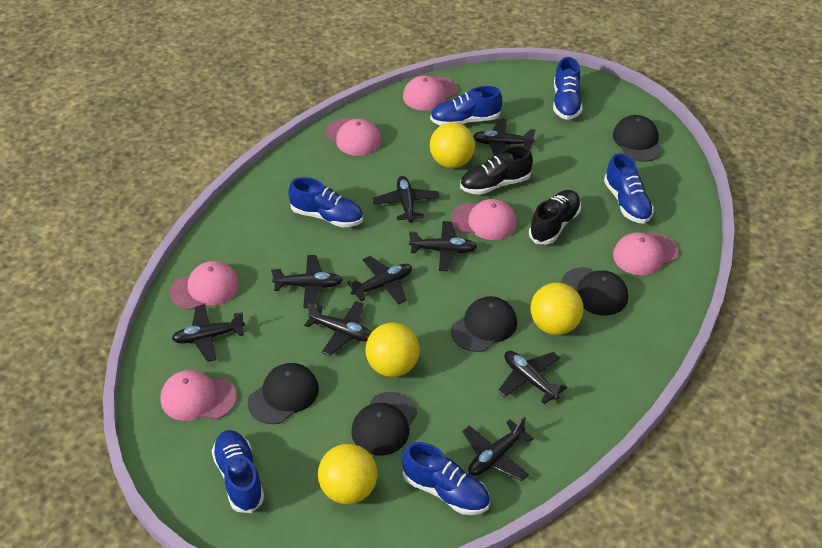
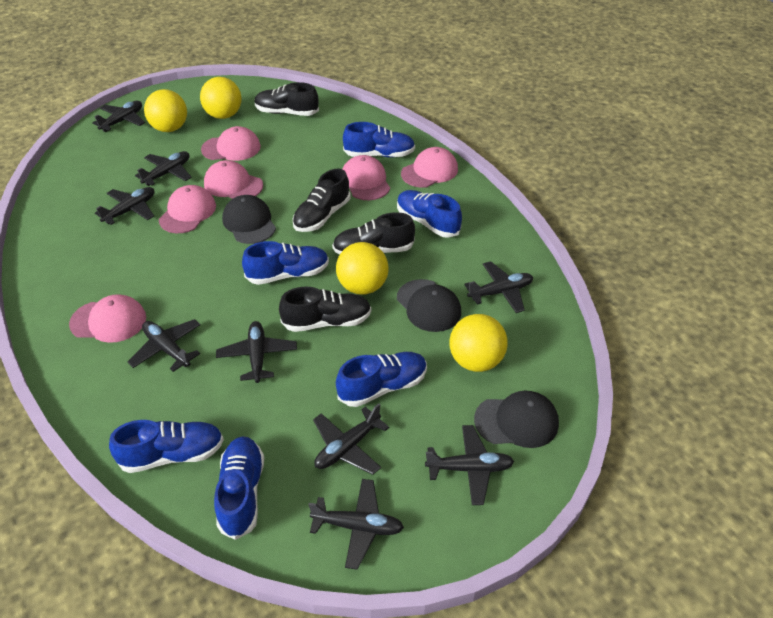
black cap: [248,363,319,424] [351,392,417,456] [451,296,517,352] [561,267,628,315] [613,115,662,162] = 5 -> [222,195,276,244] [397,279,461,332] [474,391,559,448] = 3
black shoe: [460,146,533,195] [529,190,581,245] = 2 -> [254,82,319,116] [279,287,371,332] [293,169,350,232] [332,212,415,255] = 4

